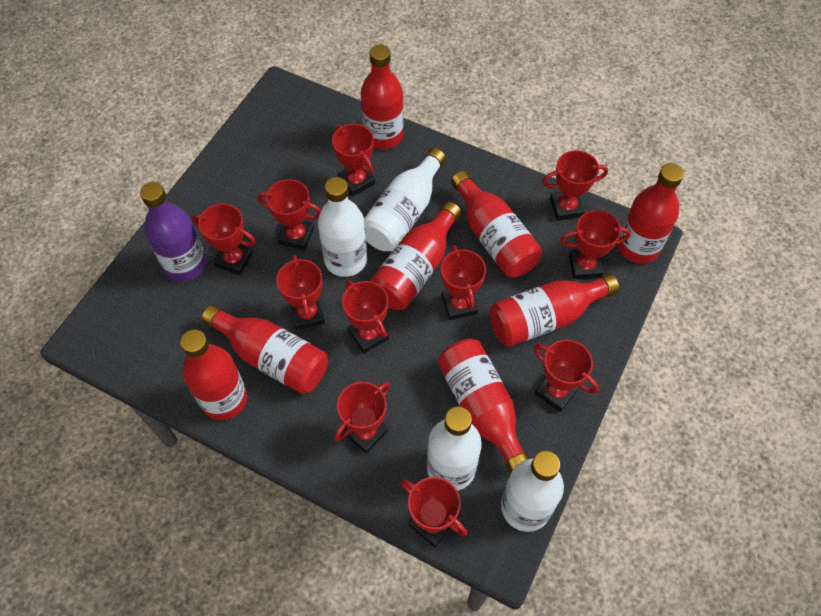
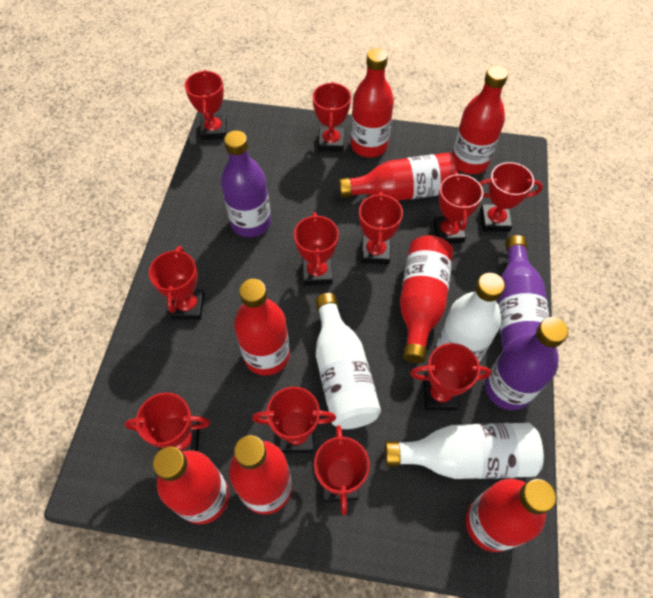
purple bottle: [140,182,207,282] = 1 -> [221,130,271,237] [485,317,568,410] [498,235,549,351] = 3
white bottle: [318,177,367,277] [364,148,446,251] [427,406,482,491] [501,451,564,532] = 4 -> [315,293,381,429] [385,423,544,479] [437,273,505,362] = 3

